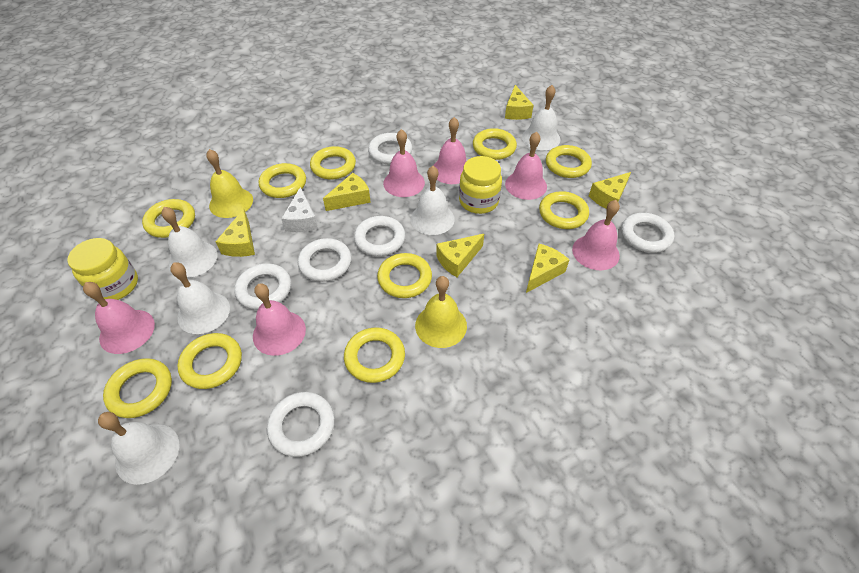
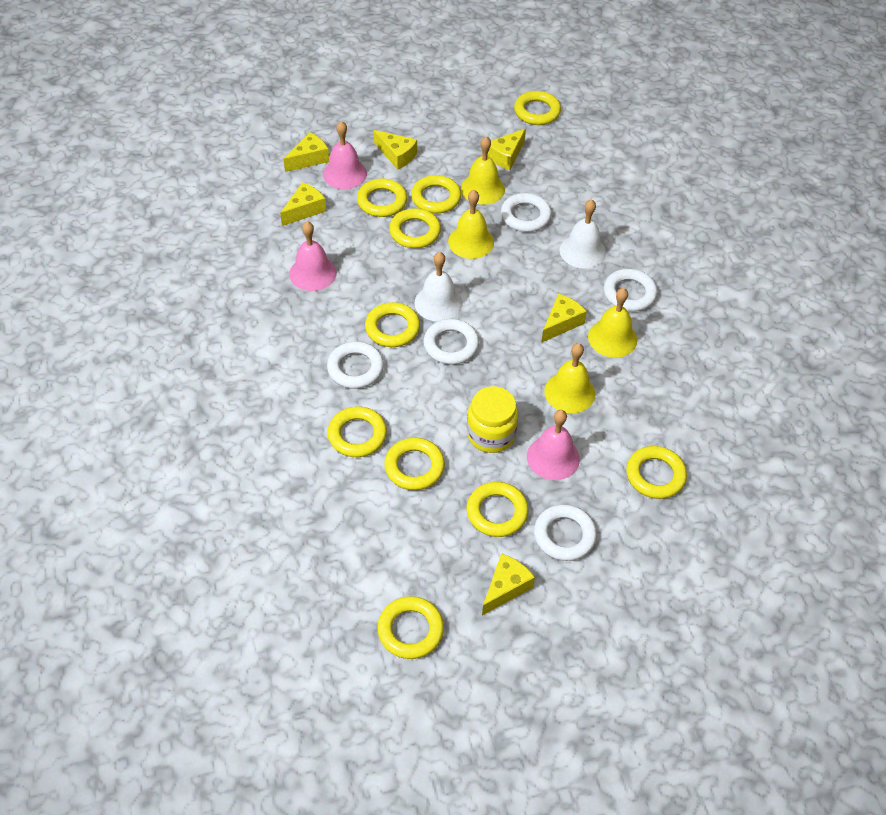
pink bell: [83,282,155,354] [253,283,306,356] [383,129,425,197] [433,117,466,184] [505,131,547,200] [572,200,620,270] = 6 -> [289,221,337,291] [323,121,367,189] [527,410,580,480] = 3
white bell: [98,412,179,485] [161,207,217,277] [170,262,230,334] [411,166,455,235] [522,85,560,150] = 5 -> [414,252,463,321] [560,199,606,268] = 2
white cheese: [281,187,318,232] = 1 -> none = 0
white ring: [234,263,291,310] [267,392,335,457] [298,238,351,282] [354,216,405,256] [368,133,412,164] [621,213,674,253] = 6 -> [327,342,384,389] [423,319,479,365] [501,193,552,232] [534,504,597,561] [604,269,657,312] = 5
yellow bell: [206,149,253,218] [415,276,467,348] = 2 -> [448,190,494,259] [461,136,505,205] [544,343,595,413] [588,288,637,358] = 4
yellow jar: [67,238,138,300] [459,156,502,214] = 2 -> [467,386,518,453] = 1

